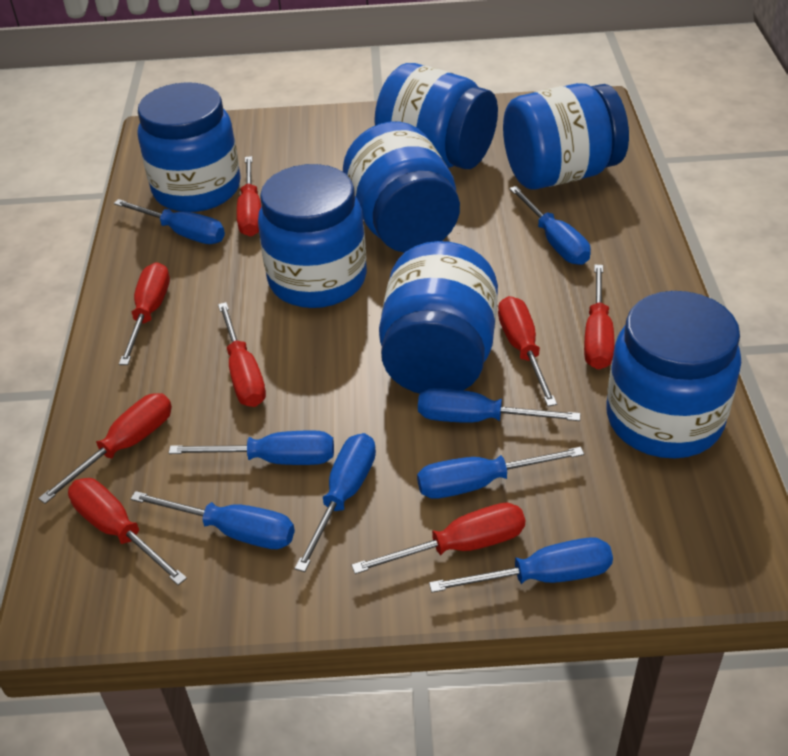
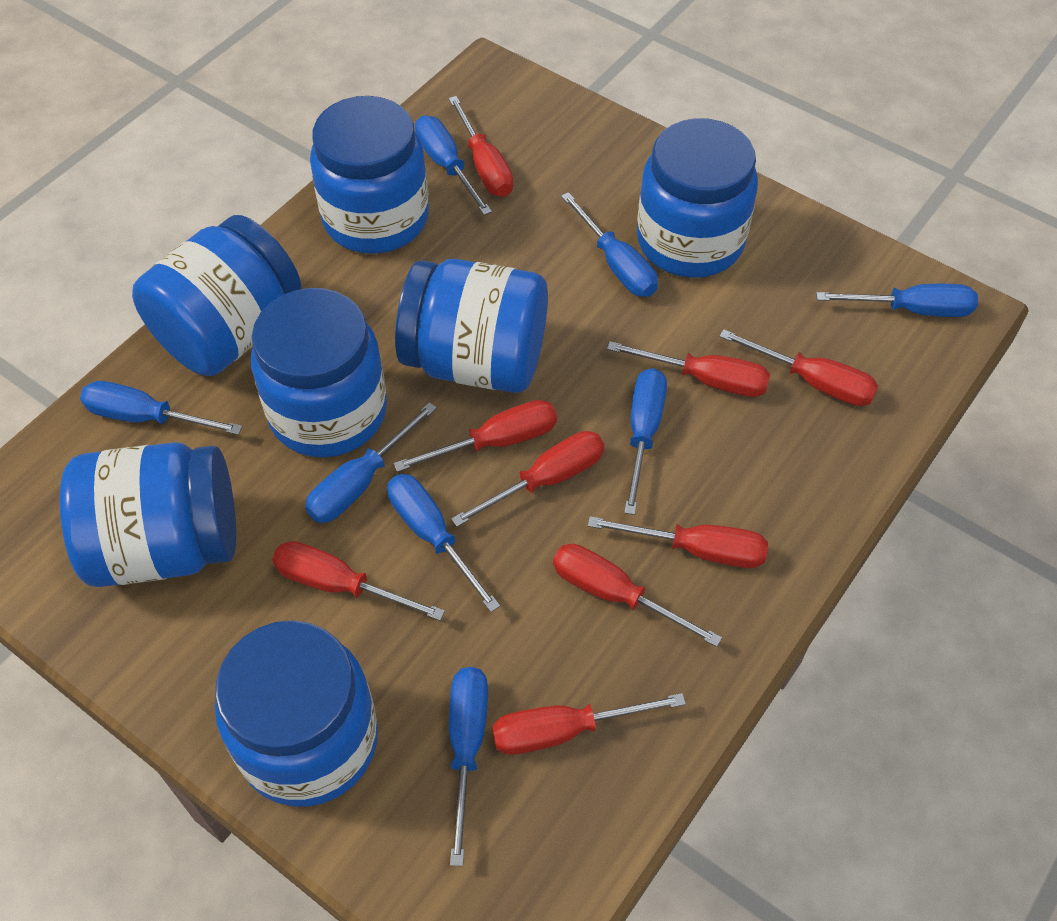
red screwdriver: [38,393,172,504] [68,478,187,585] [119,262,170,365] [218,302,266,407] [237,156,261,237] [351,503,525,574] [498,296,557,406] [584,265,615,370] = 8 -> [272,541,445,621] [394,400,557,472] [448,96,513,197] [451,431,605,527] [492,693,686,755] [553,544,722,647] [588,517,768,568] [607,341,770,397] [719,329,878,406] = 9

